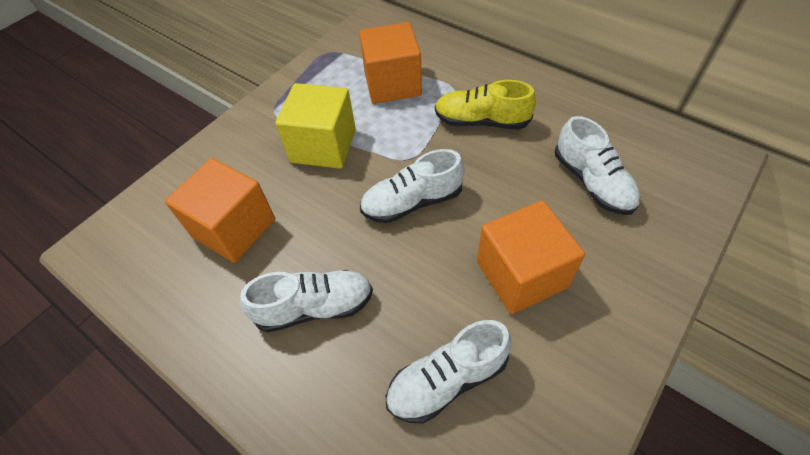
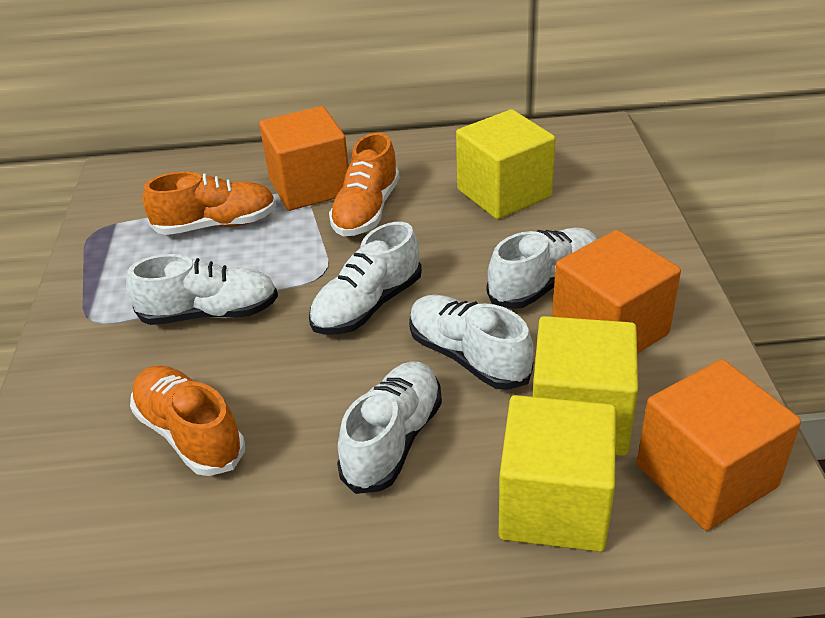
orange shoe: none = 0 -> [130,365,245,476] [143,171,276,235] [329,133,399,236] = 3
white shoe: [240,270,373,332] [360,149,465,223] [386,320,511,424] [555,116,641,215] = 4 -> [126,254,278,325] [309,222,422,335] [337,361,442,494] [409,295,534,390] [487,228,597,309] = 5
yellow cube: [275,83,356,169] = 1 -> [456,109,556,219] [498,395,616,552] [533,316,638,456] = 3
yellow shoe: [435,80,536,129] = 1 -> none = 0

